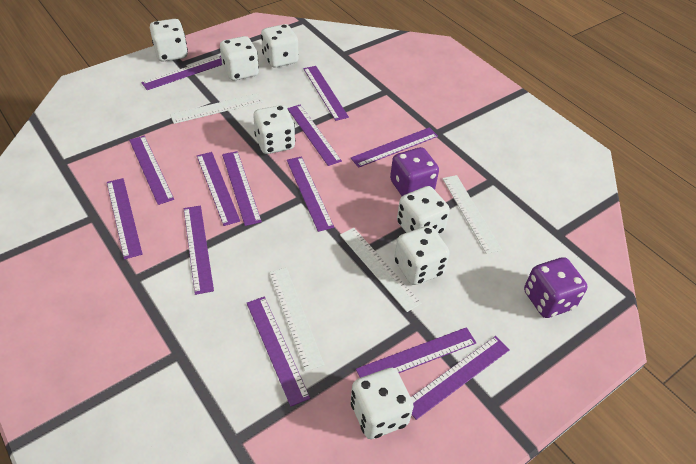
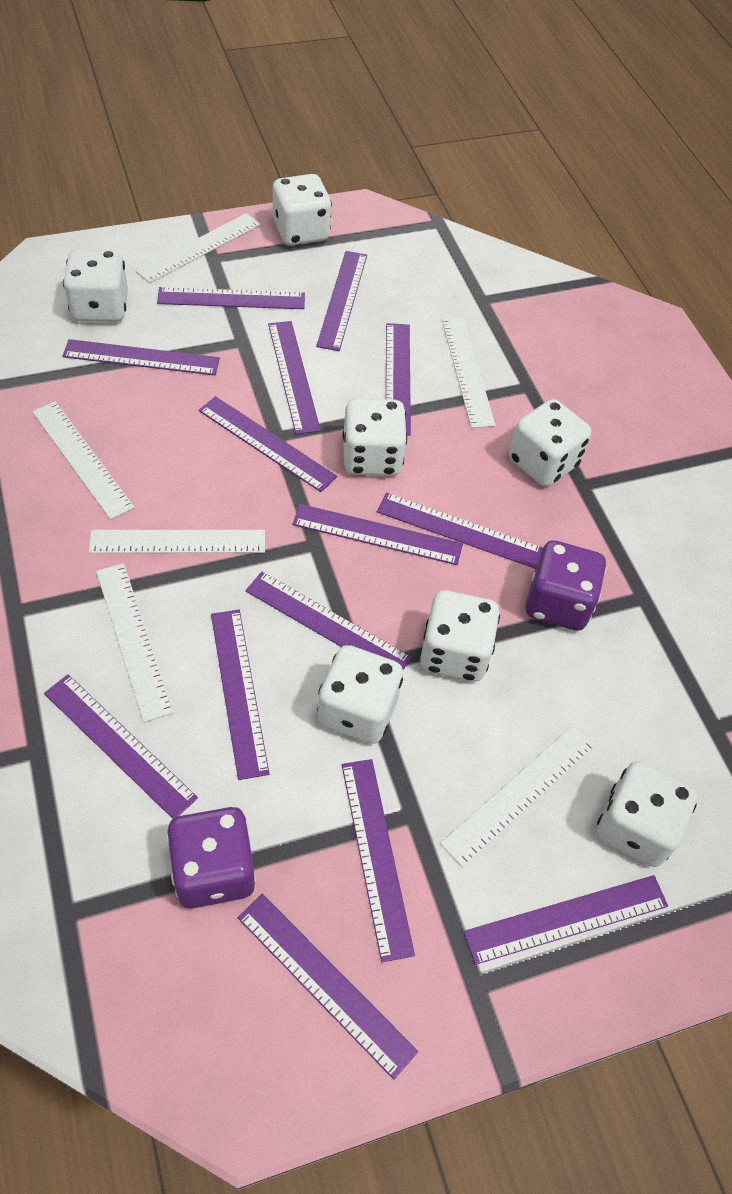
purple ruler: [107,178,143,259] [129,136,174,205] [141,56,222,90] [184,206,214,295] [197,152,240,226] [222,151,262,226] [247,297,310,406] [287,105,342,166] [287,156,334,232] [303,66,349,121] [351,127,438,168] [356,327,476,378] [411,336,510,420] = 13 -> [44,674,198,819] [62,339,220,376] [157,287,305,309] [199,396,337,492] [211,610,270,780] [238,894,418,1080] [245,572,412,670] [268,321,321,434] [292,504,463,565] [316,251,367,351] [342,759,415,962] [377,492,543,569] [386,323,411,436] [464,875,668,965] = 14
white ruler: [170,93,263,124] [269,268,324,371] [340,228,422,312] [442,175,502,254] = 4 -> [32,401,134,520] [89,530,265,553] [96,563,173,722] [136,213,260,283] [440,725,596,868] [442,317,496,428] = 6

